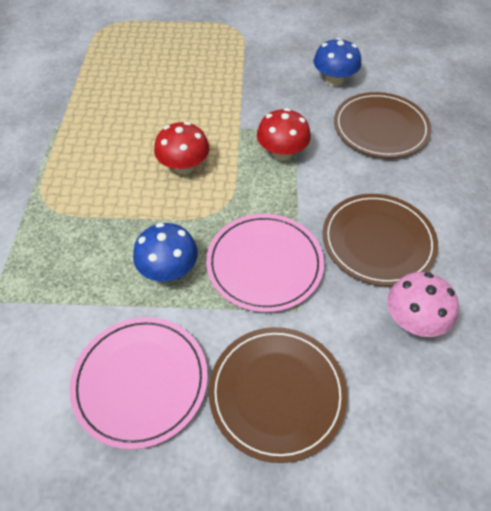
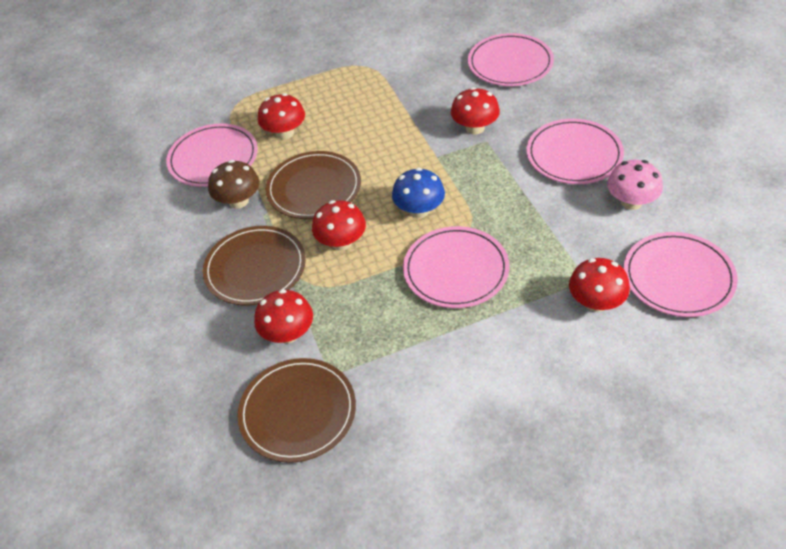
blue mushroom: [133,223,198,282] [313,38,361,86] = 2 -> [392,168,445,218] = 1
brown mushroom: none = 0 -> [208,160,259,209] = 1
pink plate: [70,317,208,450] [206,214,324,312] = 2 -> [166,124,258,187] [403,226,509,308] [468,33,554,86] [526,119,624,184] [624,232,738,317] = 5
red mushroom: [154,122,210,174] [257,108,311,161] = 2 -> [254,289,313,343] [258,93,305,139] [312,200,366,251] [451,87,500,135] [569,258,630,312] = 5

